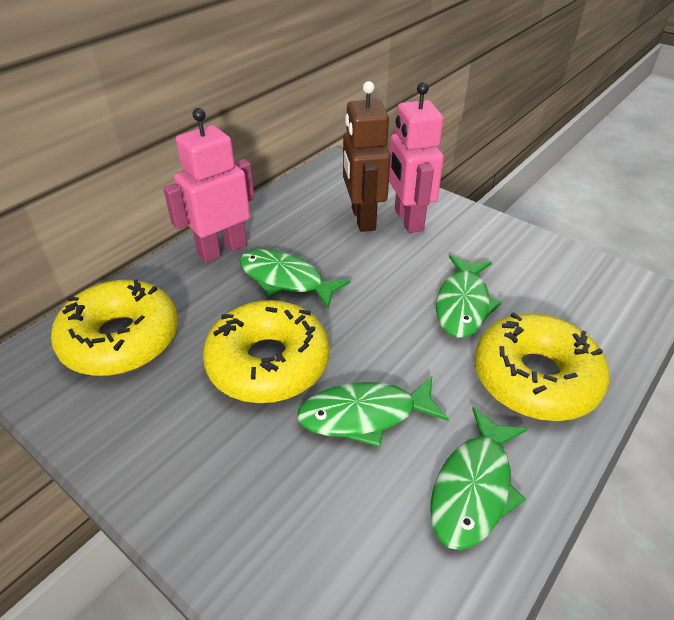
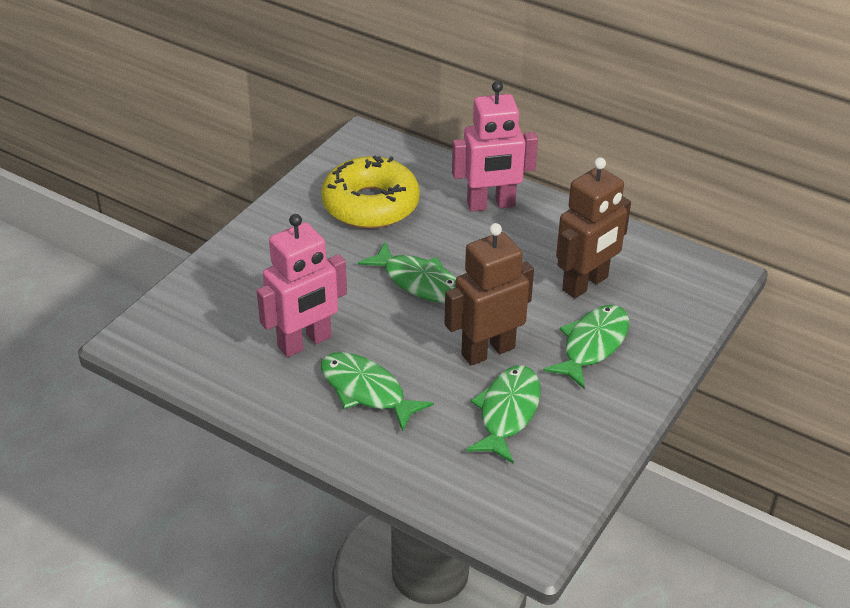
brown robot: [343,81,391,232] = 1 -> [444,223,534,366] [556,157,631,298] = 2
yellow donut: [51,279,178,376] [203,300,329,403] [474,312,609,421] = 3 -> [321,156,420,229] = 1

